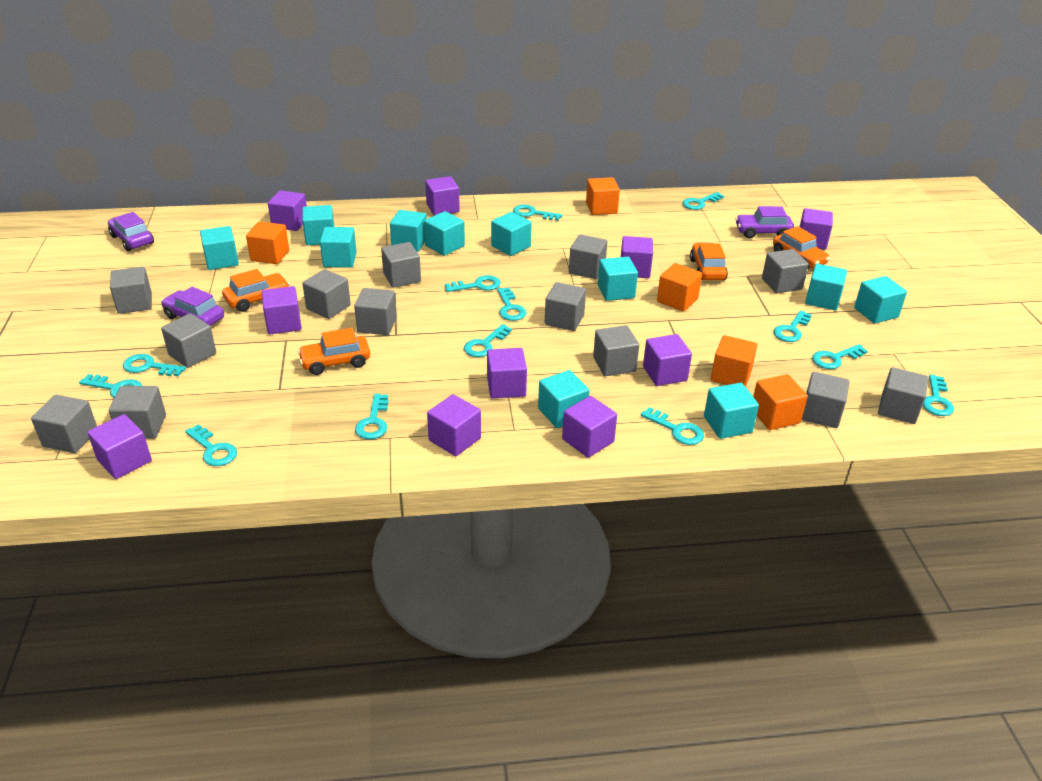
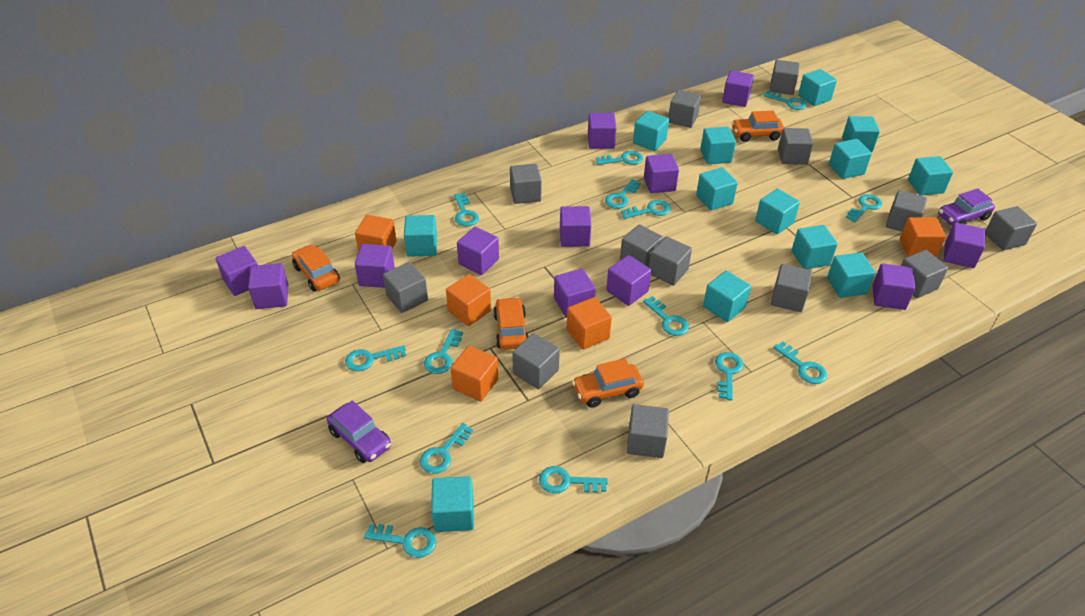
purple car: [108,212,154,251] [161,287,224,326] [735,206,794,239] = 3 -> [327,401,391,463] [938,188,995,226] = 2
purple cube: [87,414,152,479] [262,286,302,334] [268,190,307,231] [425,176,460,216] [427,394,481,456] [487,348,527,399] [562,396,617,458] [621,236,653,278] [643,334,692,386] [799,208,833,250] = 10 -> [216,246,258,296] [248,263,288,309] [355,244,395,288] [457,227,499,275] [554,268,596,318] [560,206,591,247] [588,113,616,149] [606,255,651,306] [644,154,679,193] [722,70,754,107] [872,263,915,310] [944,222,985,268] = 12
turquoise cube: [200,226,239,270] [302,205,334,245] [320,227,357,268] [390,210,427,252] [424,211,465,256] [491,212,532,256] [538,370,590,428] [598,257,638,301] [704,383,759,439] [805,264,847,310] [854,276,907,324] = 11 -> [404,215,437,257] [431,476,474,532] [633,111,669,151] [696,167,738,210] [700,127,736,164] [703,270,751,322] [755,189,800,234] [792,225,838,269] [798,69,837,106] [827,253,875,298] [829,139,872,179] [842,116,880,152] [908,156,953,196] = 13
turquoise key: [79,374,142,398] [123,354,186,376] [185,424,237,466] [355,394,388,439] [445,275,501,292] [464,324,512,357] [497,287,526,321] [513,204,562,221] [641,407,704,445] [682,192,724,210] [774,310,812,342] [812,344,868,369] [923,374,954,416] = 13 -> [345,345,406,371] [364,524,436,558] [420,423,473,474] [424,329,463,374] [454,193,479,226] [539,466,608,494] [596,151,643,165] [605,179,641,209] [621,200,671,219] [643,296,689,336] [715,352,743,401] [763,91,807,110] [773,341,827,384] [846,194,882,222] = 14

